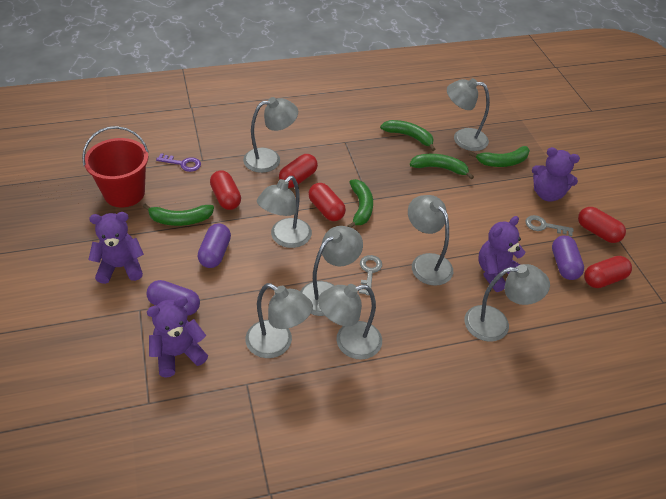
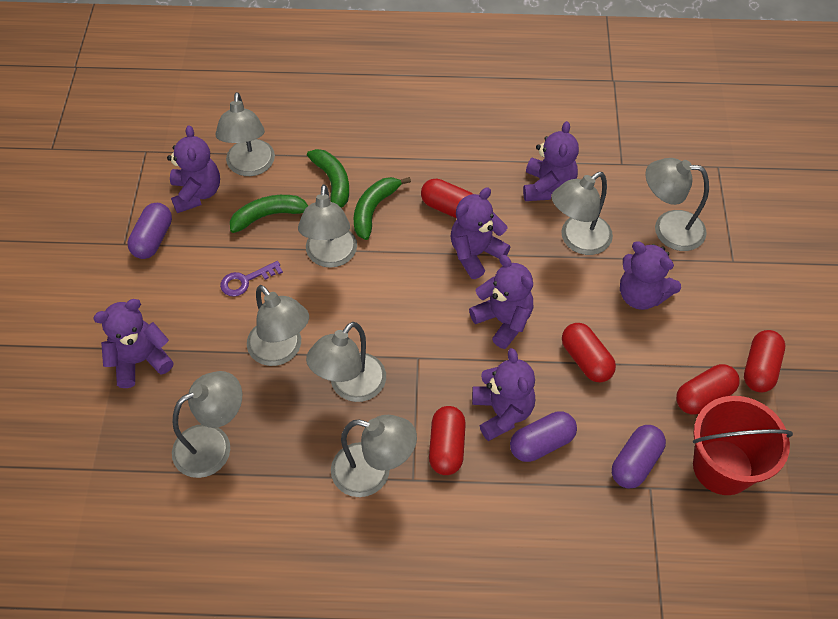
green banana: [143,204,214,226] [347,179,373,228] [380,120,436,151] [410,154,474,179] [469,146,530,167] = 5 -> [230,195,308,233] [307,149,349,208] [353,177,411,240] = 3
grey key: [359,255,382,295] [525,215,574,236] = 2 -> none = 0
purple teddy bear: [88,212,144,284] [147,296,208,378] [478,216,525,292] [532,147,580,202] = 4 -> [93,299,174,388] [167,125,220,213] [450,187,510,279] [469,255,533,349] [472,348,535,441] [523,121,579,201] [620,241,681,310] = 7

